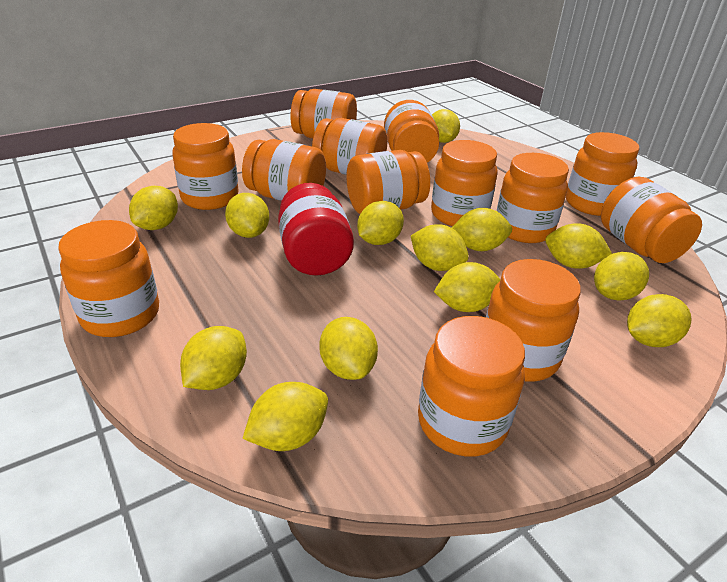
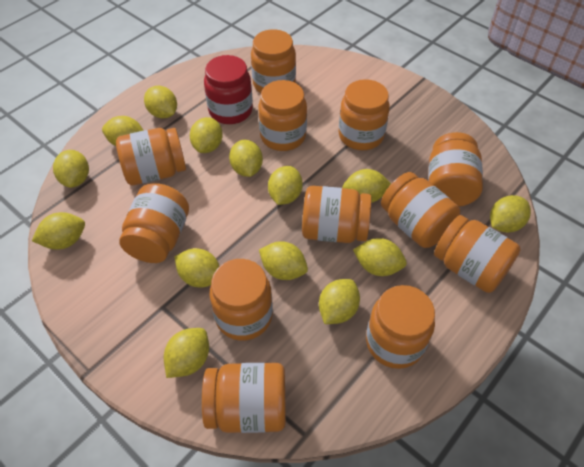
orange jar: [58,220,159,337] [172,123,239,210] [242,139,326,201] [290,89,357,138] [312,118,387,175] [346,150,430,214] [384,100,439,163] [418,316,525,456] [431,140,498,226] [486,259,581,381] [497,153,569,243] [566,132,639,216] [601,177,702,263] = 13 -> [116,128,186,185] [119,183,189,263] [202,362,286,433] [209,259,273,341] [251,29,296,93] [258,80,307,151] [302,186,371,243] [339,79,390,150] [366,285,435,369] [381,172,460,248] [428,132,483,206] [434,215,521,293] = 12
yellow lemon: [129,186,178,230] [180,326,247,390] [225,193,269,238] [243,382,328,451] [319,317,378,380] [357,201,404,245] [411,225,469,271] [432,109,460,143] [434,262,501,312] [452,208,512,251] [546,223,612,269] [594,252,649,300] [627,294,692,347] = 13 -> [32,212,85,250] [53,150,89,188] [102,116,144,146] [144,86,177,119] [164,328,209,378] [174,248,220,287] [190,117,223,153] [229,140,263,177] [259,241,308,280] [268,166,303,205] [319,279,360,324] [342,169,391,203] [353,238,407,276] [490,195,531,233] = 14

